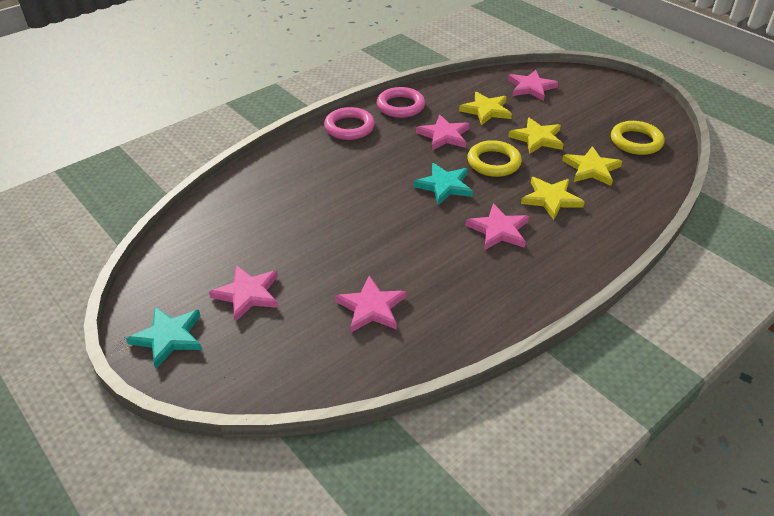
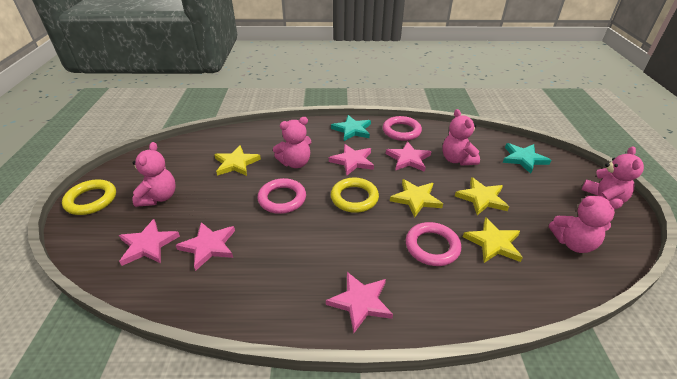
pink ring: [324,107,375,140] [377,87,425,118] = 2 -> [257,178,306,214] [383,116,422,141] [406,222,461,266] = 3
pink teddy bear: none = 0 -> [132,142,176,207] [273,117,311,168] [442,109,480,165] [549,196,623,253] [582,146,644,203] = 5

